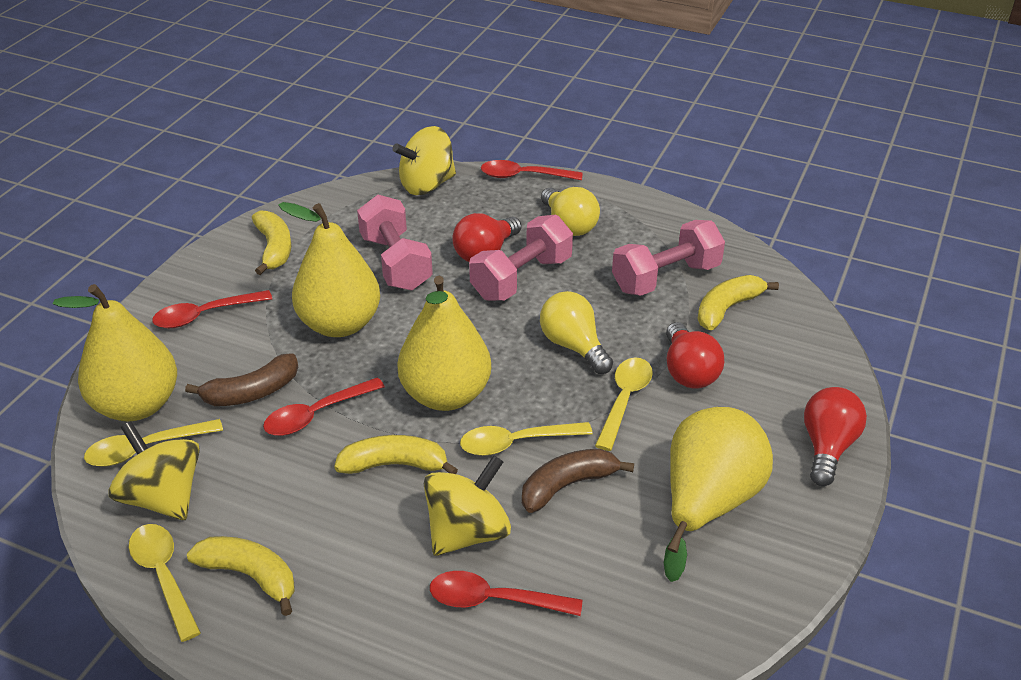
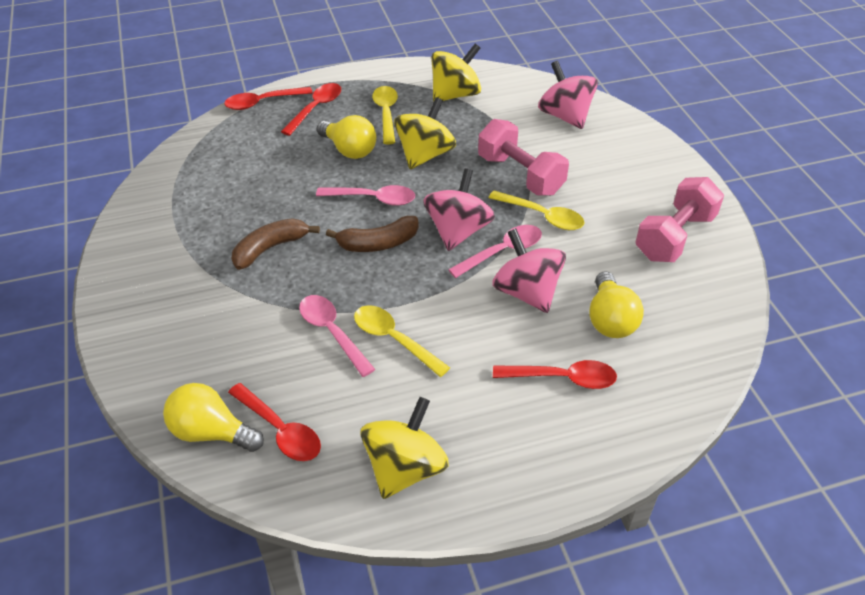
pink dumbbell: [357,195,433,291] [469,215,573,301] [612,220,725,296] = 3 -> [478,119,569,196] [635,177,724,262] = 2
pink spinning top: none = 0 -> [423,169,495,251] [492,228,566,313] [538,61,598,129] = 3
pink spoon: none = 0 -> [299,295,375,377] [316,185,415,206] [448,225,542,278] = 3
red light bulb: [452,213,521,262] [666,322,724,389] [804,387,867,486] = 3 -> none = 0
yellow banana: [187,536,295,616] [252,211,291,275] [334,435,458,474] [698,275,779,330] = 4 -> none = 0
yellow light bulb: [540,291,613,374] [541,187,600,236] = 2 -> [163,383,264,452] [317,115,376,159] [589,271,644,338] = 3
yellow pear: [53,284,177,421] [278,202,380,337] [397,276,491,411] [664,407,773,582] = 4 -> none = 0
yellow spoon: [84,419,223,467] [129,524,201,642] [460,422,593,456] [595,358,653,451] = 4 -> [354,305,450,377] [372,86,398,145] [489,191,585,230] = 3

